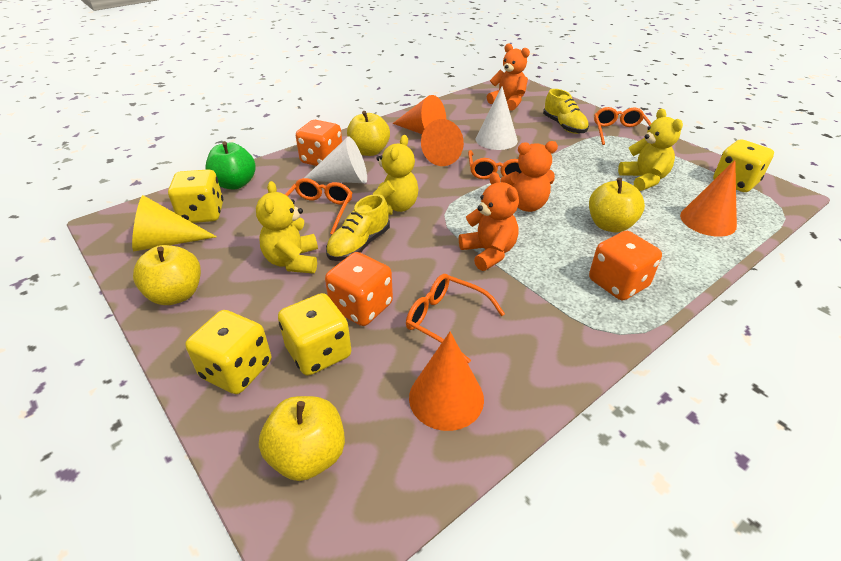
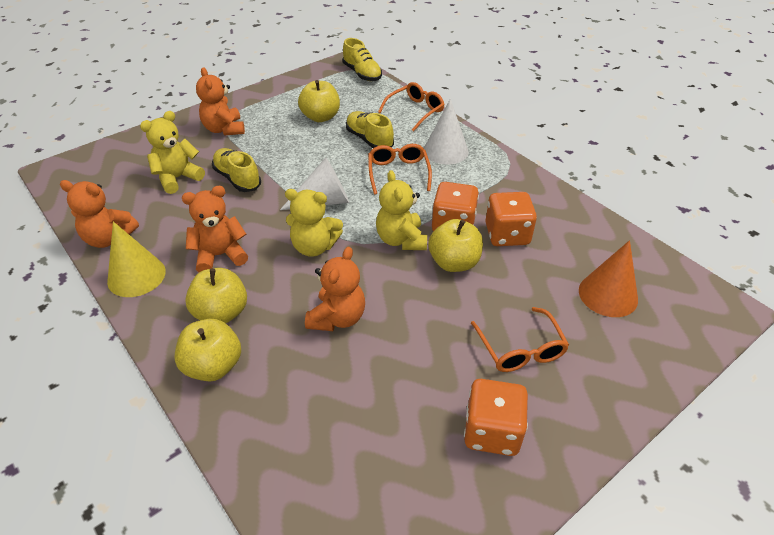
green apple: [206,141,256,189] = 1 -> none = 0
orange cone: [393,95,446,134] [409,332,484,431] [421,119,464,166] [680,160,737,237] = 4 -> [579,240,638,317] = 1
orange glasses: [285,178,352,235] [406,274,505,364] [468,150,522,179] [594,107,651,145] = 4 -> [368,144,432,195] [378,82,445,131] [471,307,569,372] = 3
orange teddy bear: [459,172,519,271] [487,44,530,111] [500,141,558,212] = 3 -> [60,180,139,248] [182,186,248,273] [196,67,245,135] [305,247,365,331] = 4
yellow dice: [168,169,223,223] [185,310,271,394] [278,293,351,376] [713,139,774,192] = 4 -> none = 0
yellow shoe: [326,194,390,261] [543,89,589,134] = 2 -> [212,148,261,192] [342,38,382,81] [346,111,394,148] = 3

